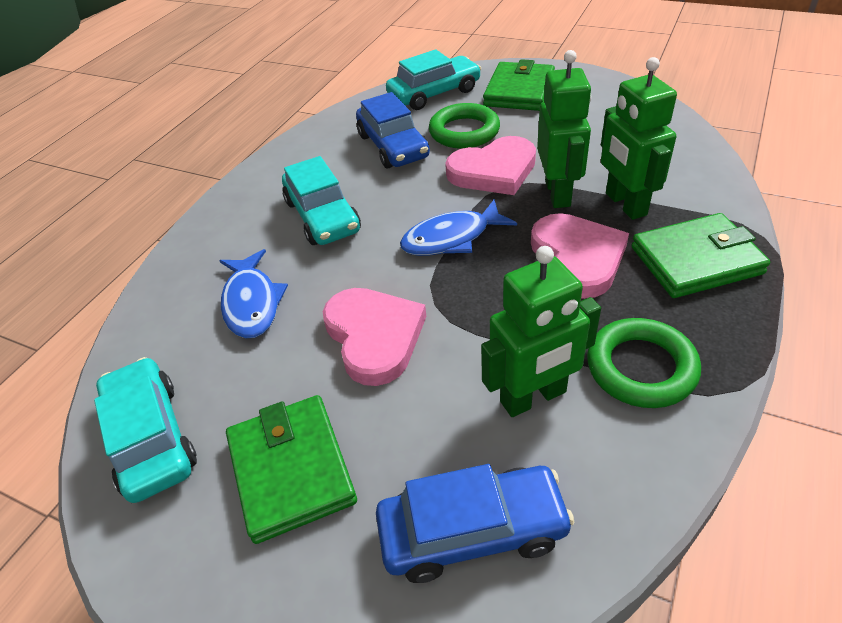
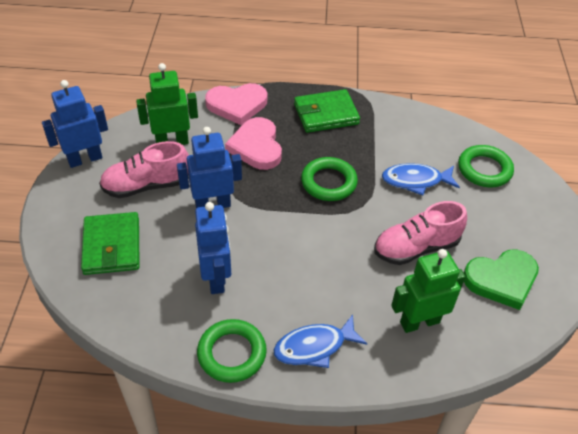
blue car: [356,92,430,169] [376,464,574,583] = 2 -> none = 0
blue robot: none = 0 -> [42,80,108,168] [177,127,242,208] [195,202,231,294] = 3
green heart: none = 0 -> [464,249,539,310] = 1
green ring: [429,103,500,149] [587,318,701,408] = 2 -> [197,319,267,383] [301,157,358,201] [458,145,514,187] = 3
green robot: [481,246,601,417] [537,50,592,208] [601,57,677,220] = 3 -> [136,63,198,145] [391,249,466,333] = 2
green wallet: [226,395,357,544] [483,59,555,111] [631,213,770,298] = 3 -> [81,212,140,275] [294,89,360,133] = 2
pink heart: [323,288,426,386] [445,136,536,195] [531,213,629,299] = 3 -> [205,83,267,125] [225,117,282,170] = 2
pink shoe: none = 0 -> [99,141,189,198] [374,201,467,265] = 2
turquoise car: [94,357,197,503] [282,156,361,245] [386,49,481,110] = 3 -> none = 0

